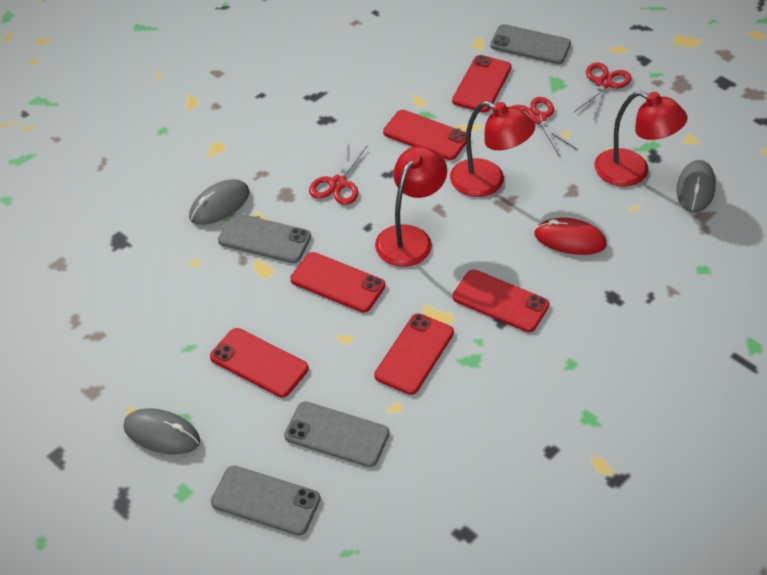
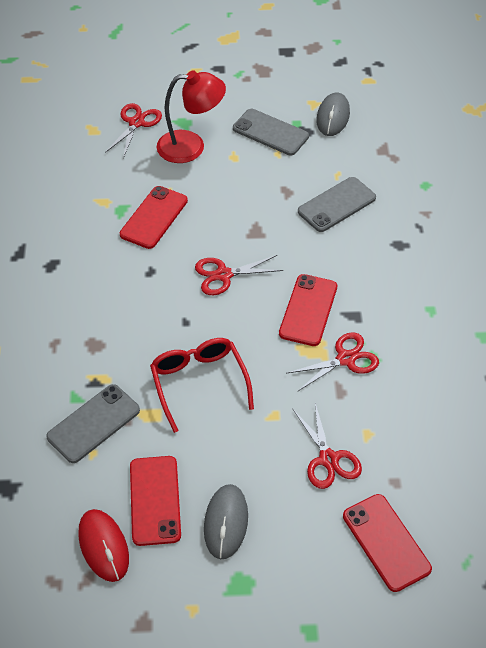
grey mouse: [123,408,200,455] [189,179,249,225] [676,160,716,213] = 3 -> [204,484,248,559] [316,93,350,136] = 2
grey phone: [211,465,320,536] [218,213,311,263] [284,401,390,467] [490,24,571,64] = 4 -> [46,384,140,463] [233,109,309,155] [298,177,376,232] = 3
red glasses: none = 0 -> [150,338,254,433] = 1
red lamp: [375,146,447,267] [450,101,535,197] [594,91,687,187] = 3 -> [156,71,226,163] = 1
red phone: [210,328,308,398] [290,252,385,312] [374,313,454,395] [383,110,466,160] [452,55,512,113] [453,269,549,332] = 6 -> [120,186,188,249] [130,456,181,546] [279,274,337,346] [343,494,432,592] = 4
red scissors: [309,143,368,205] [511,97,578,156] [574,62,631,118] = 3 -> [105,103,162,158] [195,255,283,295] [287,332,379,391] [293,403,362,489] = 4

